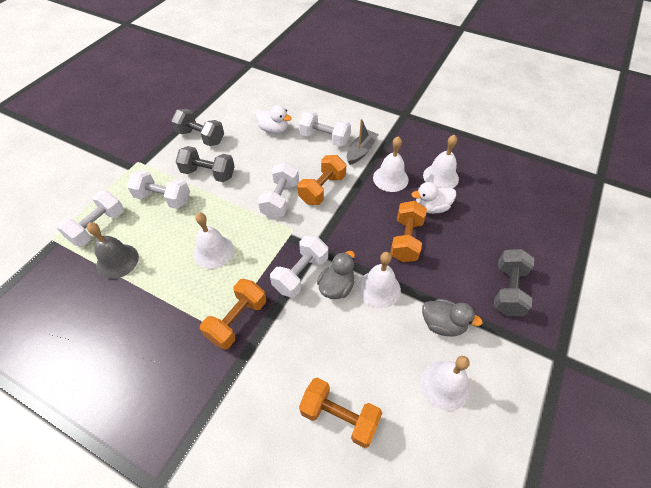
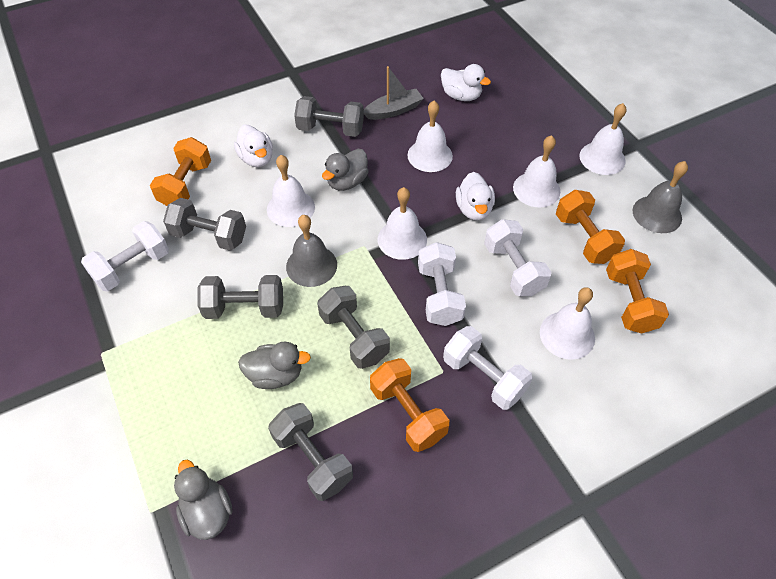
grey bell: [87,222,139,279] = 1 -> [286,215,337,287] [633,161,688,233] = 2
grey duck: [317,251,355,299] [422,299,483,336] = 2 -> [174,459,233,540] [238,341,311,389] [322,149,369,191] = 3
grey dumbbell: [171,109,224,146] [176,146,235,182] [494,249,534,317] = 3 -> [163,198,246,251] [198,275,283,319] [268,403,353,501] [294,96,364,137] [317,286,390,369] = 5
white bell: [193,213,234,269] [358,252,401,308] [373,136,409,192] [421,356,470,411] [423,135,459,188] = 5 -> [267,155,315,227] [378,187,427,260] [407,101,453,172] [513,135,560,207] [540,287,595,360] [579,103,626,175] = 6
white duck: [255,105,292,134] [411,182,456,214] = 2 -> [234,125,273,167] [441,64,491,101] [456,172,495,220] = 3
white dumbbell: [57,191,124,247] [127,170,190,209] [258,162,299,218] [270,235,328,298] [299,111,351,147] = 5 -> [81,221,169,291] [418,242,466,326] [443,326,533,410] [484,219,552,296] = 4

